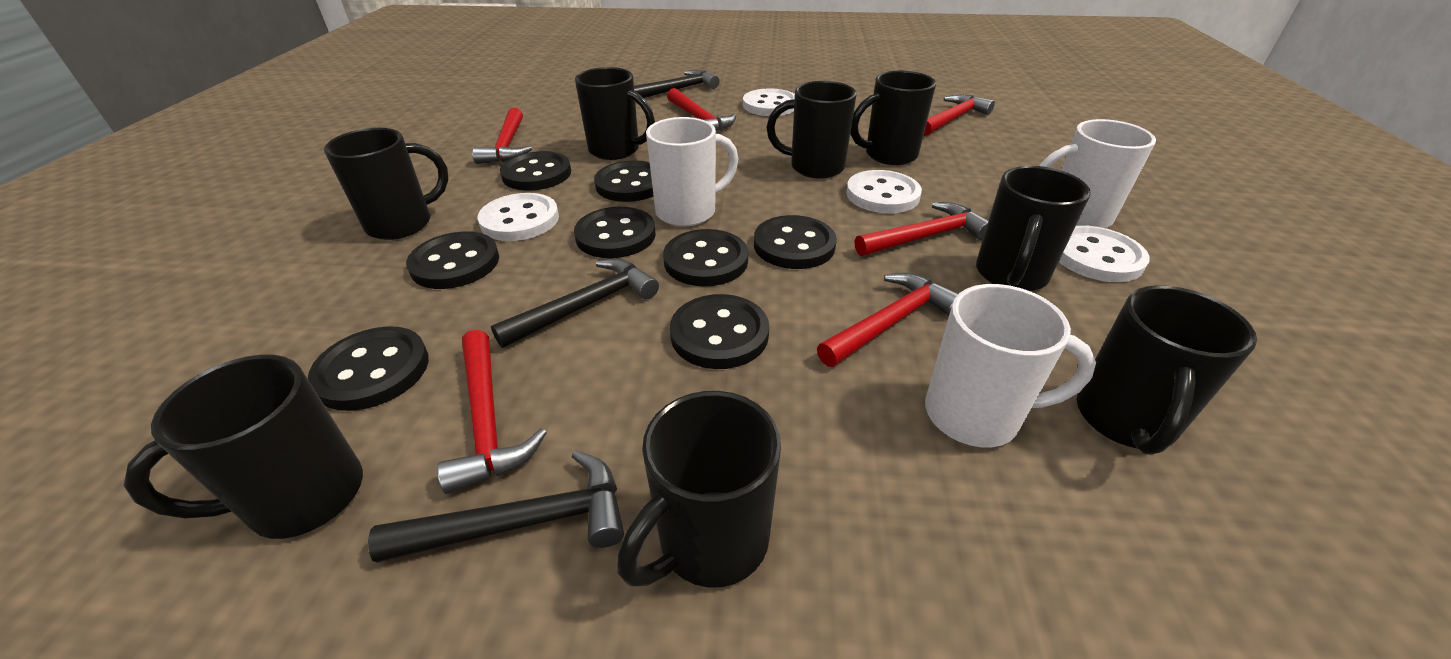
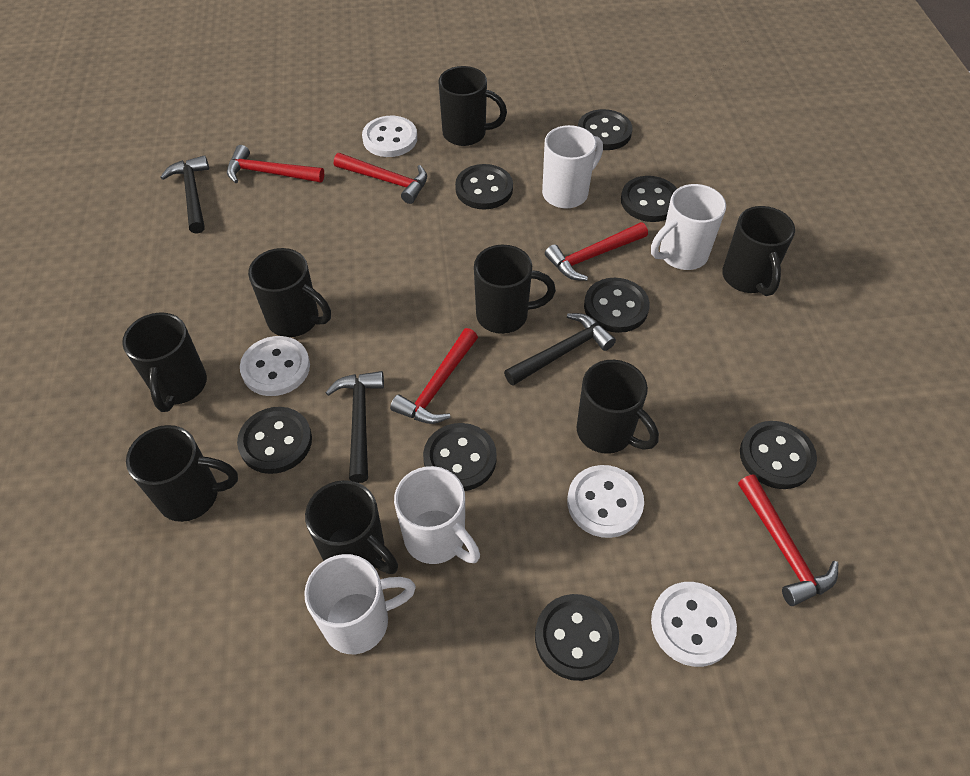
red hammer: [437,330,547,494] [472,108,532,164] [667,88,736,131] [817,273,959,367] [855,202,989,256] [924,95,995,136] = 6 -> [227,145,324,183] [334,153,427,204] [390,328,478,424] [545,222,648,281] [738,475,838,606] = 5
white mug: [646,117,738,227] [925,284,1096,447] [1039,119,1156,228] = 3 -> [304,554,416,654] [394,466,480,564] [542,125,603,208] [651,184,726,270] = 4

